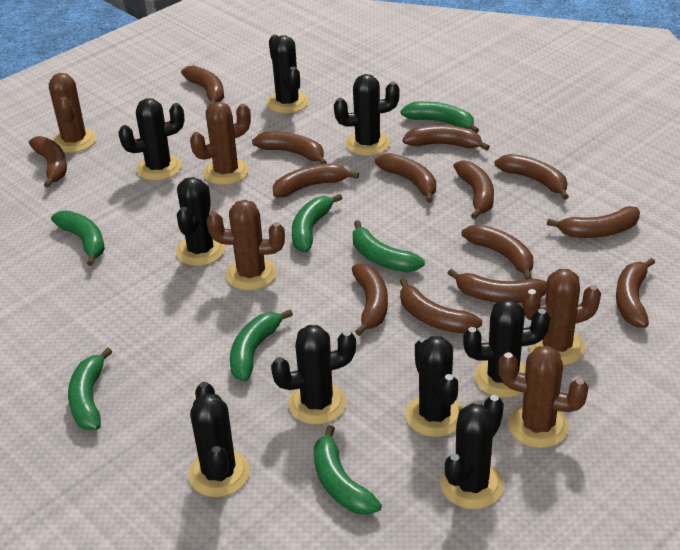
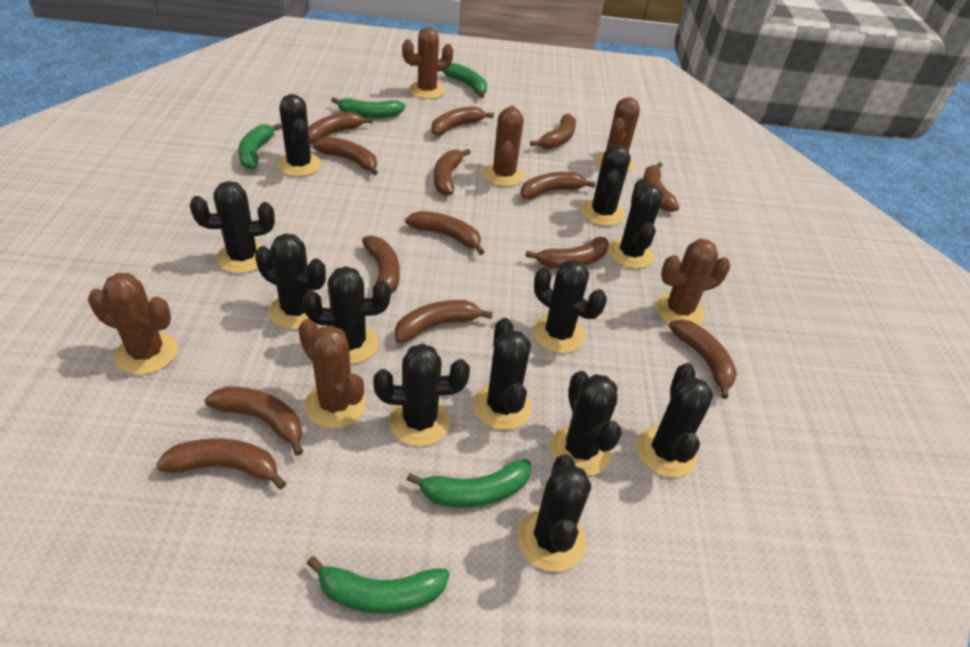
black cactus: [118,98,184,181] [176,177,225,266] [189,382,250,497] [267,35,309,114] [271,325,356,425] [334,74,400,156] [405,336,463,437] [441,395,504,509] [463,299,550,398] = 9 -> [190,181,275,273] [255,233,326,330] [278,94,321,177] [303,266,390,364] [373,344,470,447] [473,318,532,430] [518,454,591,572] [533,260,607,353] [550,371,622,476] [582,145,631,226] [608,179,663,269] [636,363,713,478] = 12
brown cactus: [49,73,96,153] [190,102,251,185] [207,200,285,291] [498,346,589,448] [522,269,601,366] = 5 -> [88,273,178,375] [298,319,366,428] [402,27,453,99] [483,106,525,187] [595,97,640,172] [655,239,730,325] = 6
green banana: [51,211,105,266] [68,348,112,430] [230,309,293,382] [292,194,342,252] [314,425,382,515] [353,220,425,272] [401,101,479,133] = 7 -> [238,123,282,170] [307,556,450,614] [331,97,405,119] [406,459,531,508] [442,63,487,98] = 5

